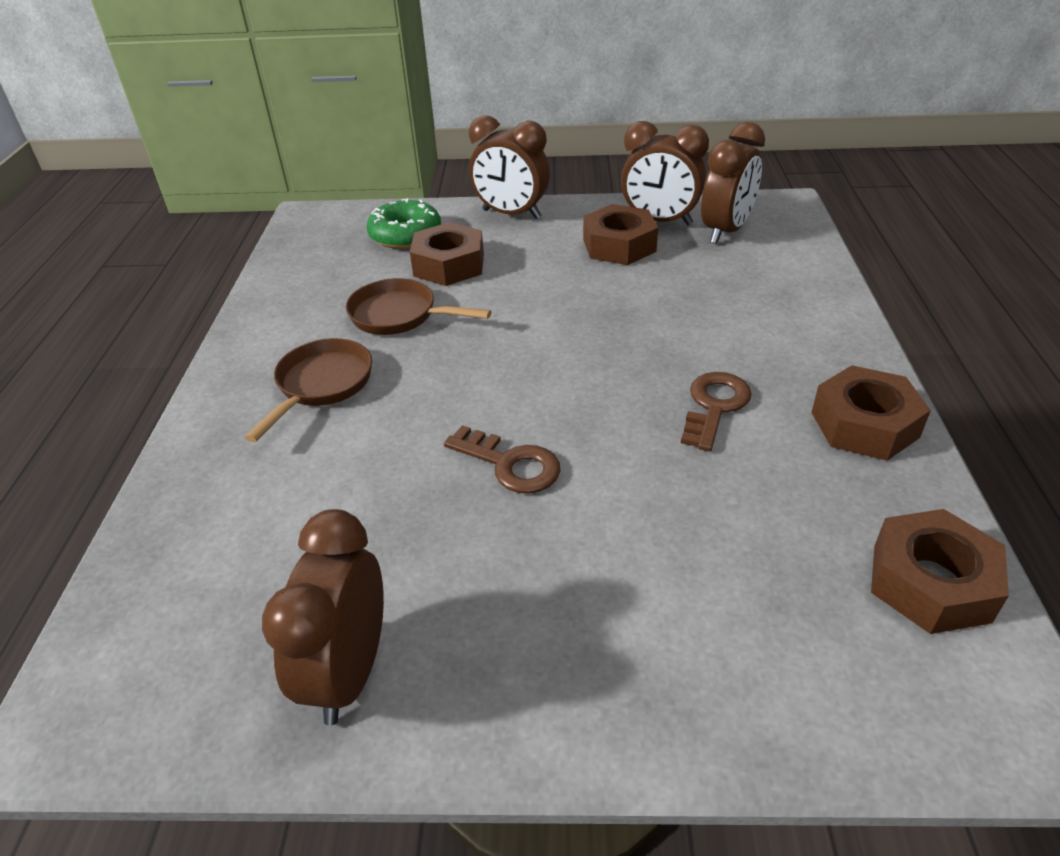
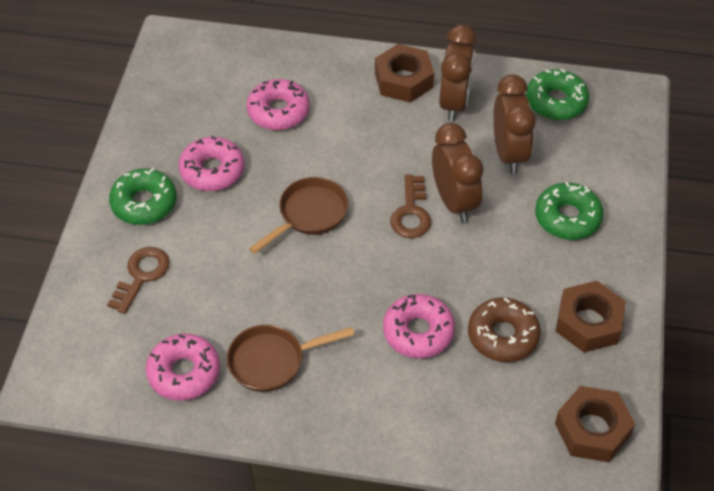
brown clock: [262,509,384,725] [469,115,550,219] [621,121,709,225] [701,122,765,244] = 4 -> [432,123,484,222] [439,25,476,121] [493,75,536,174] = 3
brown donut: none = 0 -> [468,298,541,362] = 1
brown nut: [410,222,484,286] [583,204,658,265] [811,365,931,461] [871,509,1009,634] = 4 -> [375,44,434,103] [555,281,626,353] [555,386,635,462] = 3
green donut: [367,198,441,249] = 1 -> [109,168,177,225] [526,69,589,120] [535,182,603,240] = 3
pink donut: none = 0 -> [146,334,220,401] [178,136,244,191] [247,79,310,130] [383,294,455,358] = 4

